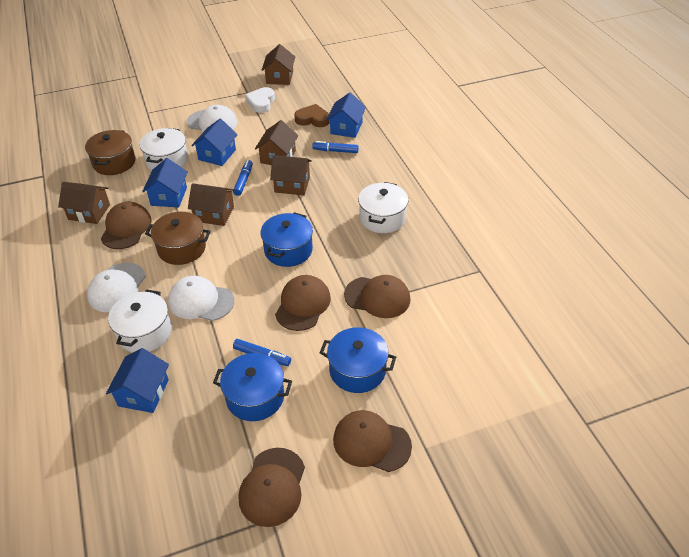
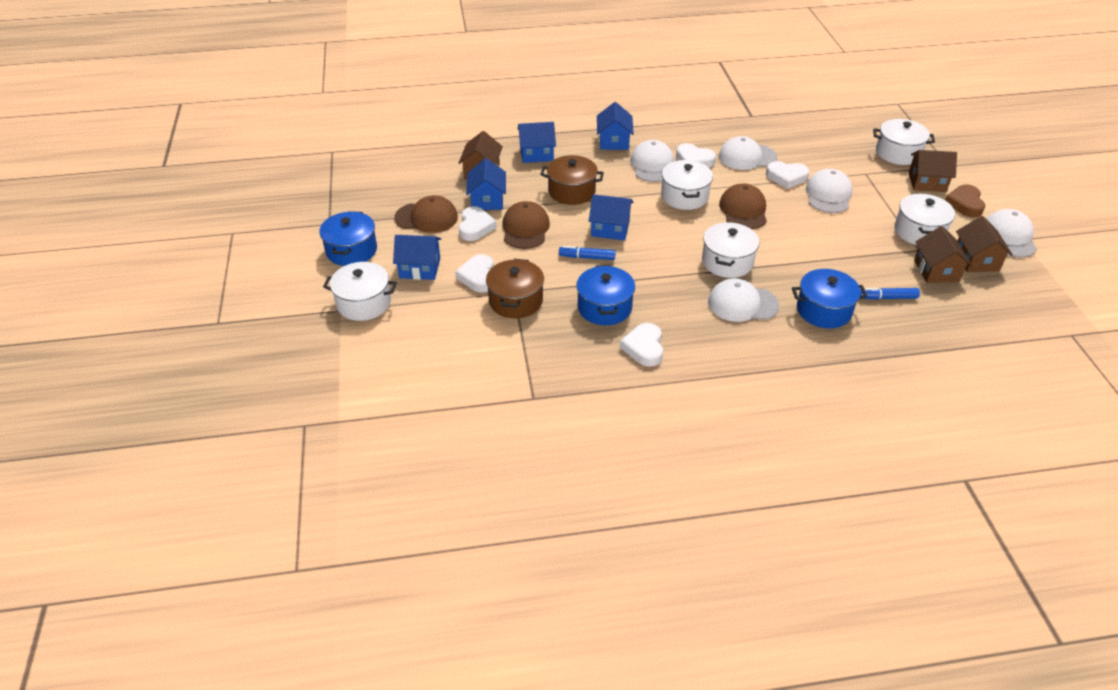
blue house: [106,348,169,413] [142,158,188,207] [191,119,238,166] [326,93,366,138] = 4 -> [393,235,441,280] [466,158,506,210] [518,122,556,163] [589,194,633,241] [597,102,634,150] = 5
blue marker: [233,160,253,196] [233,339,291,366] [312,141,359,153] = 3 -> [559,246,616,260] [860,288,920,300] = 2
brown cap: [101,202,151,249] [238,448,305,527] [275,275,331,331] [333,410,412,472] [344,275,410,318] = 5 -> [394,195,458,233] [502,201,550,249] [719,183,767,229] = 3
brown house: [58,182,110,224] [188,183,235,226] [255,120,298,165] [262,44,295,85] [270,155,312,195] = 5 -> [459,131,503,179] [908,150,957,192] [914,226,972,283] [956,216,1013,272] = 4
white cap: [87,263,146,312] [168,276,234,321] [187,105,237,132] = 3 -> [630,140,674,182] [708,278,779,322] [719,136,777,170] [806,169,853,213] [986,209,1037,257] = 5
white heart: [245,87,275,113] = 1 -> [455,254,494,293] [459,206,497,241] [620,323,663,367] [676,143,716,168] [766,161,809,189] = 5
white pot: [108,289,172,353] [139,128,188,170] [358,182,408,233] = 3 -> [323,262,397,321] [661,160,713,210] [702,222,759,278] [873,119,935,165] [894,193,955,245] = 5

